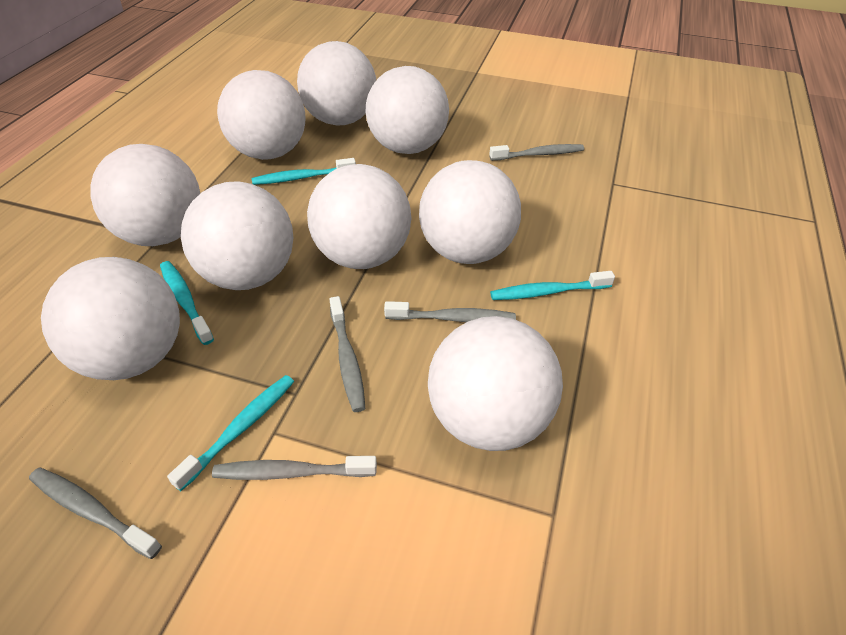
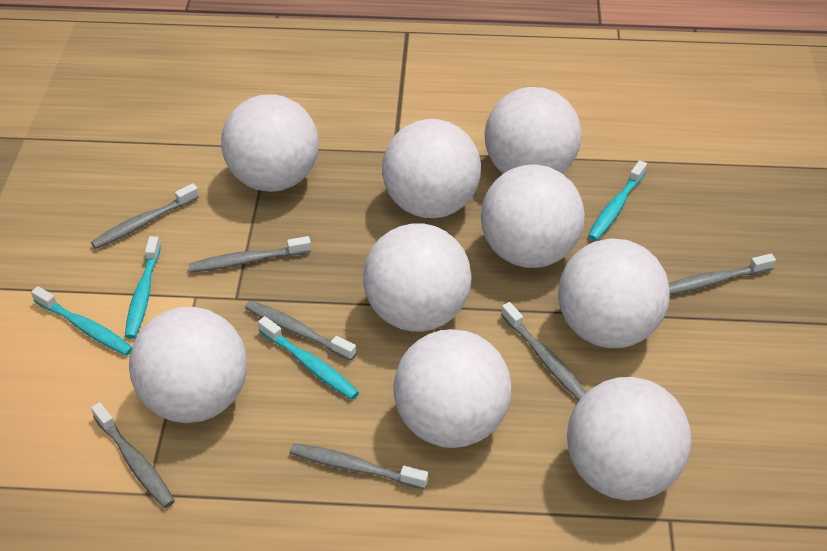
grey toothbrush: [29,468,162,559] [212,456,377,480] [329,296,365,412] [384,301,516,322] [489,144,584,161] = 5 -> [91,183,199,249] [91,402,175,508] [188,236,311,273] [245,301,356,361] [290,443,428,490] [501,302,586,400] [668,254,776,295] = 7

